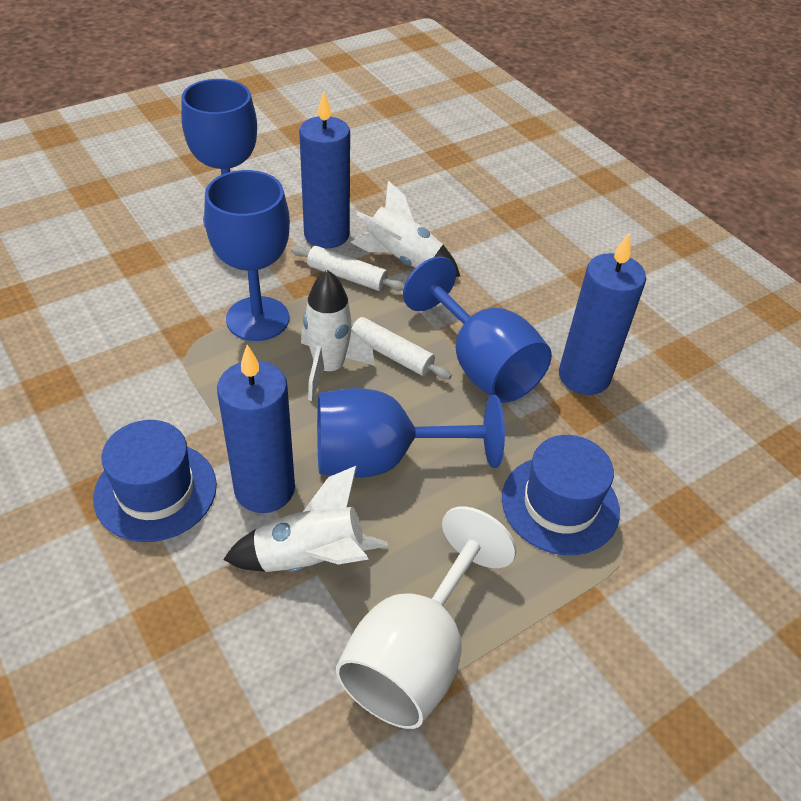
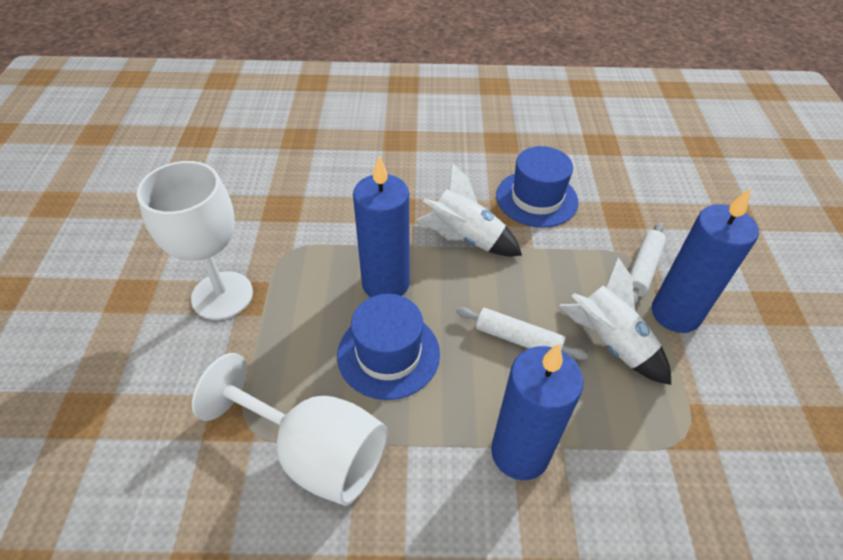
blue goblet: [181,79,257,227] [204,170,290,341] [317,388,505,478] [403,256,552,403] = 4 -> none = 0
white goblet: [336,506,516,729] = 1 -> [137,161,253,320] [192,353,388,506] = 2
white rocket: [223,466,388,572] [301,270,375,401] [350,181,460,277] = 3 -> [416,163,522,256] [559,257,671,385] = 2

